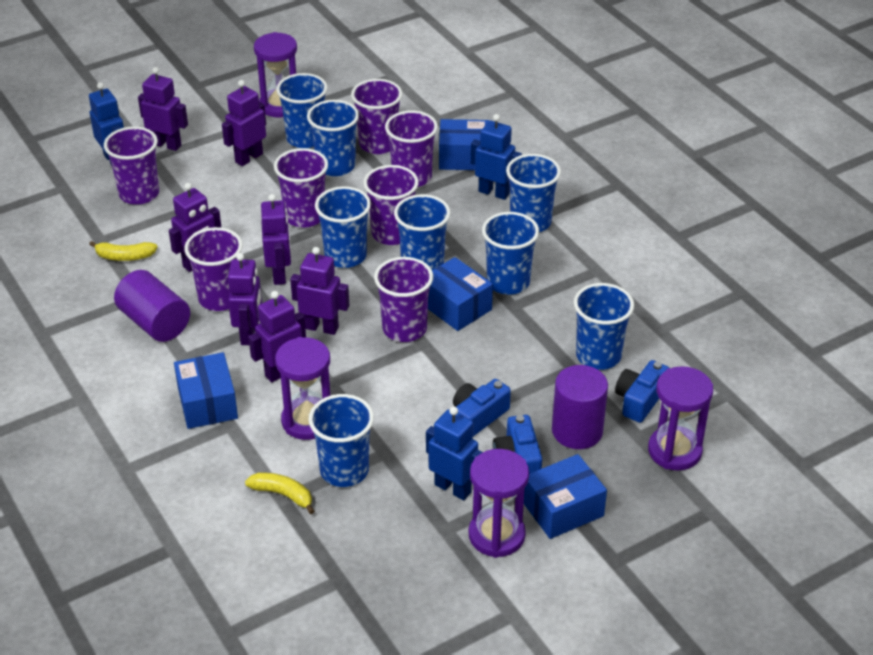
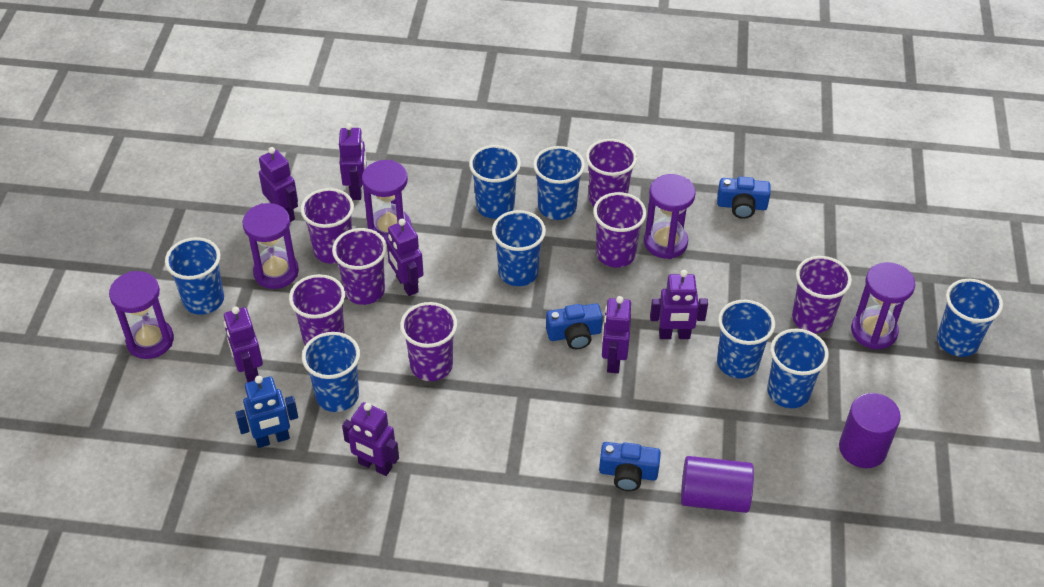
blue box: [174,352,238,429] [428,257,493,331] [439,119,490,170] [524,454,607,539] = 4 -> none = 0
blue robot: [89,82,124,166] [426,407,483,500] [471,114,522,200] = 3 -> [235,376,298,448] = 1
purple hourglass: [254,32,297,117] [275,337,330,440] [469,449,529,558] [648,366,713,470] = 4 -> [109,271,174,359] [243,203,299,289] [362,160,411,244] [644,174,696,259] [851,262,915,349] = 5
yellow banana: [89,241,158,261] [245,473,314,514] = 2 -> none = 0

